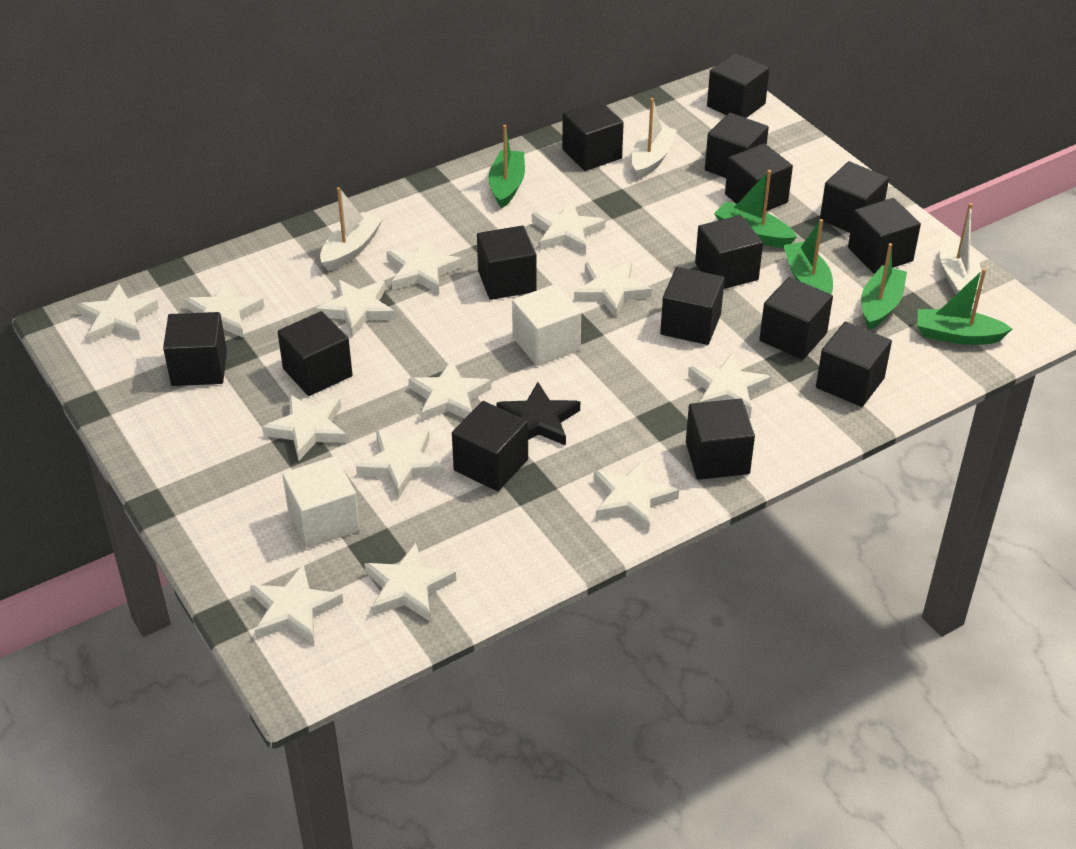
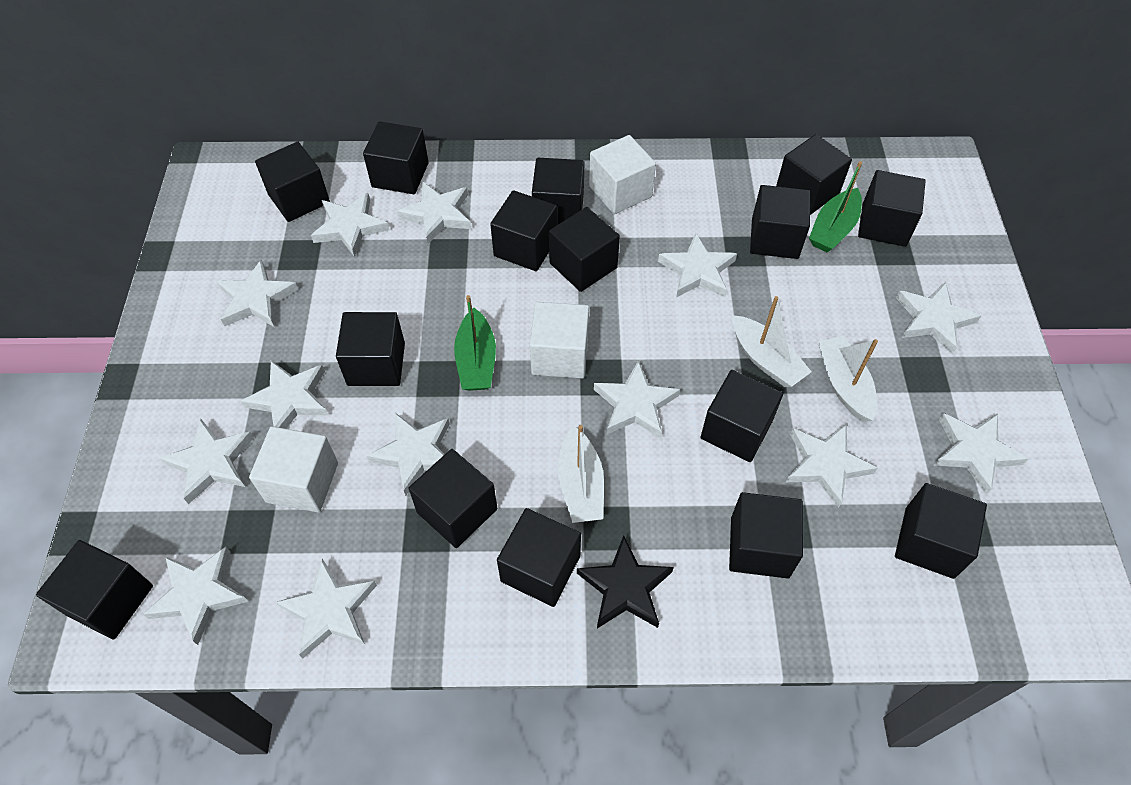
green boat: [488,125,525,208] [714,170,797,248] [783,219,833,294] [861,243,907,330] [917,269,1012,345] = 5 -> [454,295,496,391] [809,161,862,252] = 2
white cube: [282,456,360,548] [512,284,581,366] = 2 -> [249,426,338,512] [530,302,589,378] [589,135,656,214] = 3

